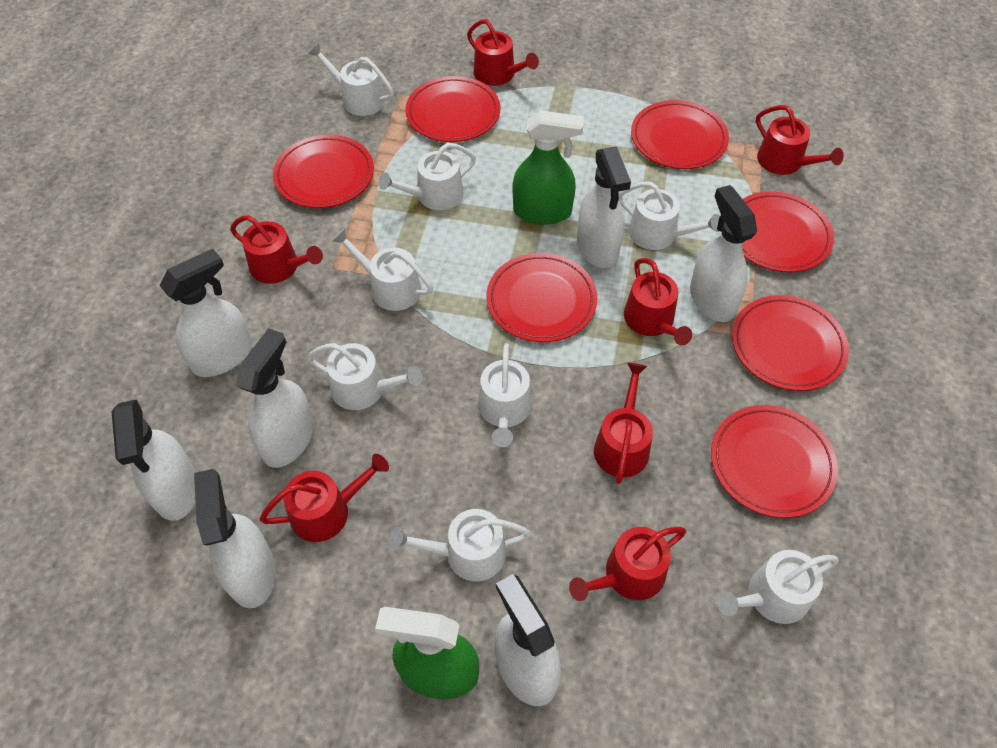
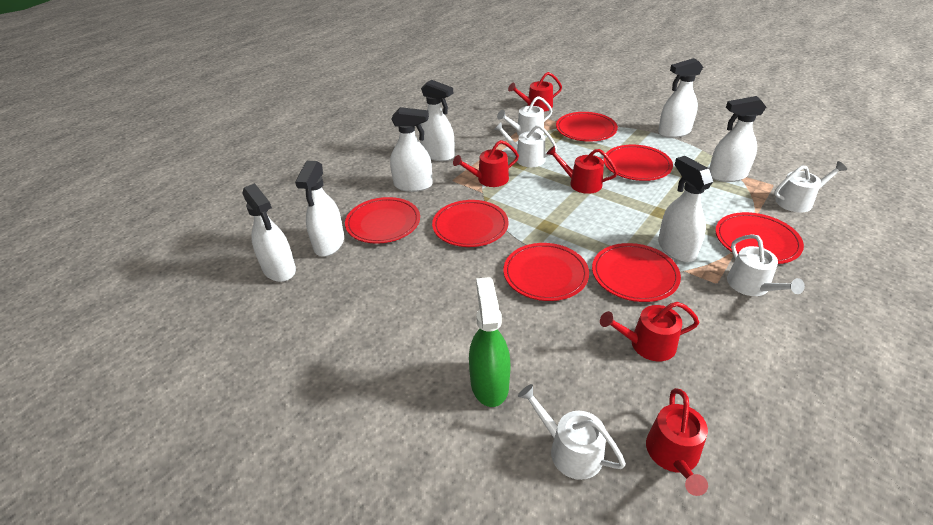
green spray bottle: [375,607,479,699] [513,110,584,225] = 2 -> [469,277,511,407] = 1
red watering can: [230,215,323,284] [260,454,389,542] [467,19,539,86] [569,527,686,601] [594,363,653,484] [624,258,692,345] [756,105,844,175] = 7 -> [453,140,519,187] [508,72,562,112] [546,146,618,194] [600,302,699,361] [646,388,708,496] = 5
white watering can: [307,343,423,410] [308,43,394,116] [332,228,433,311] [378,143,476,210] [390,509,531,581] [478,343,532,447] [619,182,720,250] [717,550,839,624] = 8 -> [494,122,557,167] [497,96,552,135] [518,384,626,480] [727,234,805,296] [774,161,847,213] = 5

